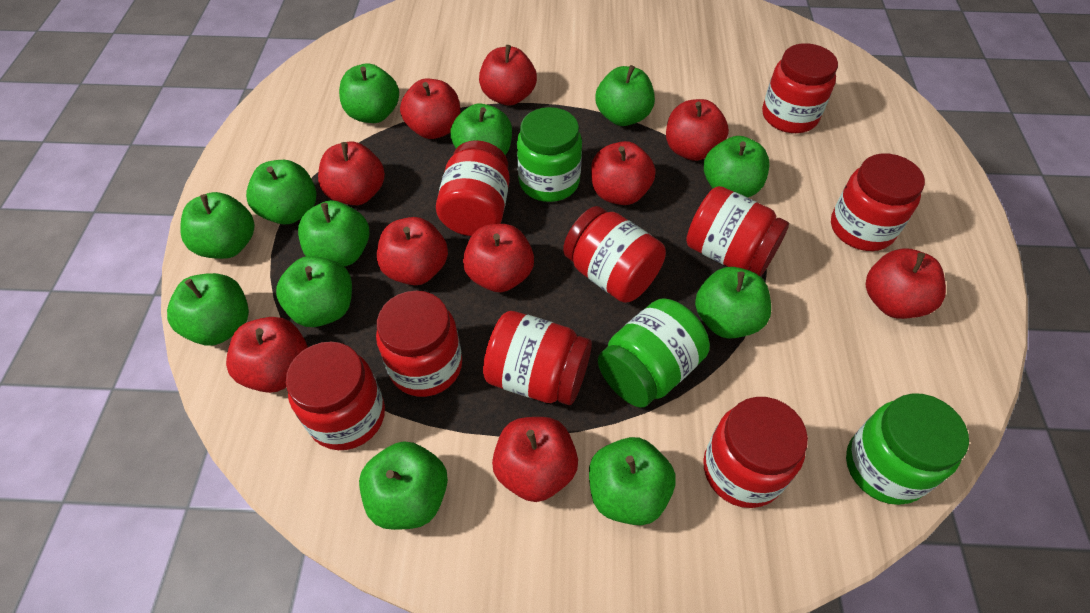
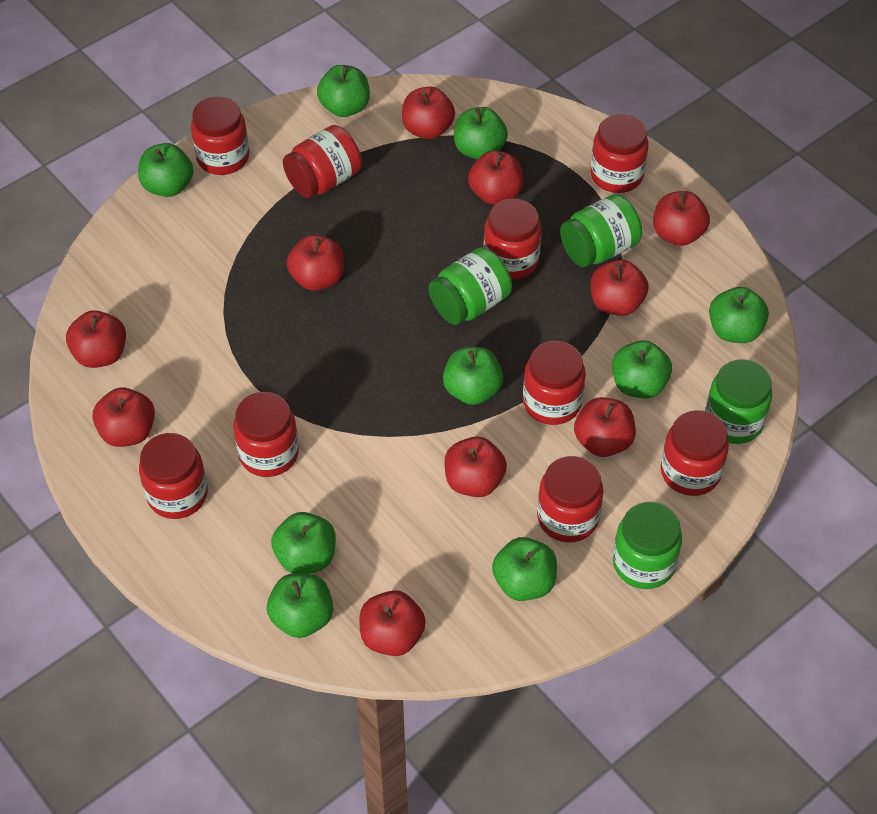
green apple: [167,273,249,345] [180,192,255,259] [246,160,316,224] [276,256,352,327] [298,200,369,266] [339,63,399,123] [359,441,448,530] [450,103,512,155] [589,437,675,525] [595,65,655,126] [695,267,771,339] [704,136,769,197] = 12 -> [138,143,194,197] [267,573,333,638] [271,512,336,574] [317,65,370,117] [443,347,503,405] [454,107,508,159] [492,537,557,601] [612,340,672,399] [709,287,769,343] = 9
green jar: [517,107,582,202] [598,298,710,408] [846,393,969,505] = 3 -> [429,247,512,325] [560,194,642,267] [613,502,682,589] [705,359,772,444] = 4

